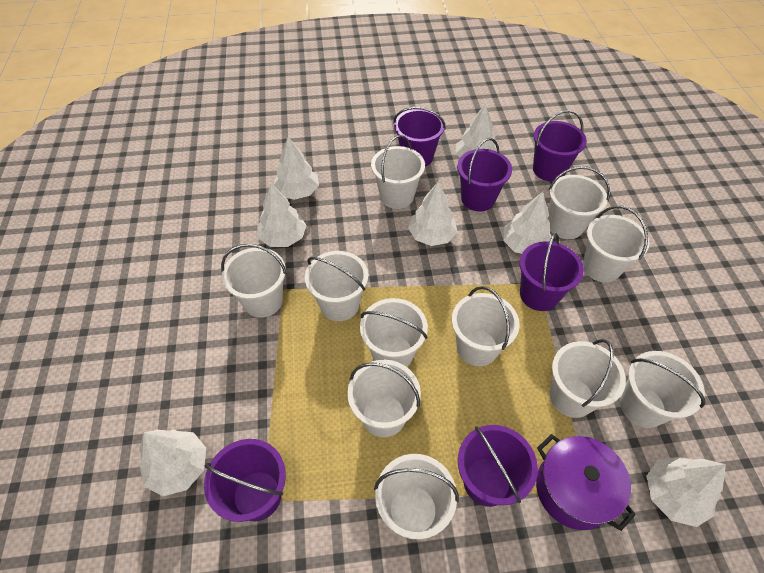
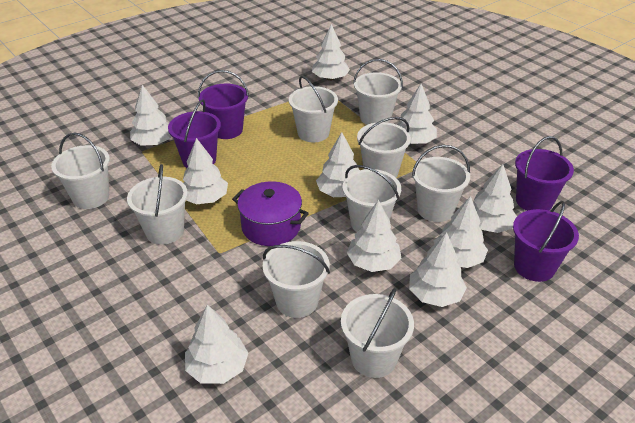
purple bucket: [204,439,286,522] [393,107,446,167] [457,138,512,211] [458,425,538,507] [520,233,584,311] [533,110,587,181] = 6 -> [168,99,221,168] [198,70,249,139] [513,201,579,282] [515,136,574,211] = 4
white bucket: [221,244,287,318] [305,251,368,321] [347,360,421,437] [360,298,428,367] [371,135,425,209] [374,454,459,540] [452,286,520,366] [548,166,610,239] [550,339,626,418] [583,206,650,282] [620,351,705,428] = 11 -> [51,132,110,209] [127,164,188,245] [263,241,330,318] [289,76,338,142] [341,288,414,378] [342,165,401,232] [353,59,403,125] [357,117,411,178] [412,145,470,222] = 9
white tree: [139,429,206,496] [257,184,307,247] [273,137,319,200] [408,182,457,246] [455,104,497,158] [503,192,552,254] [646,457,726,527] = 7 -> [130,85,171,146] [183,138,228,204] [185,305,248,384] [312,24,350,81] [316,132,359,197] [347,200,401,272] [397,84,437,144] [409,232,467,307] [433,196,488,268] [473,164,517,233] = 10

